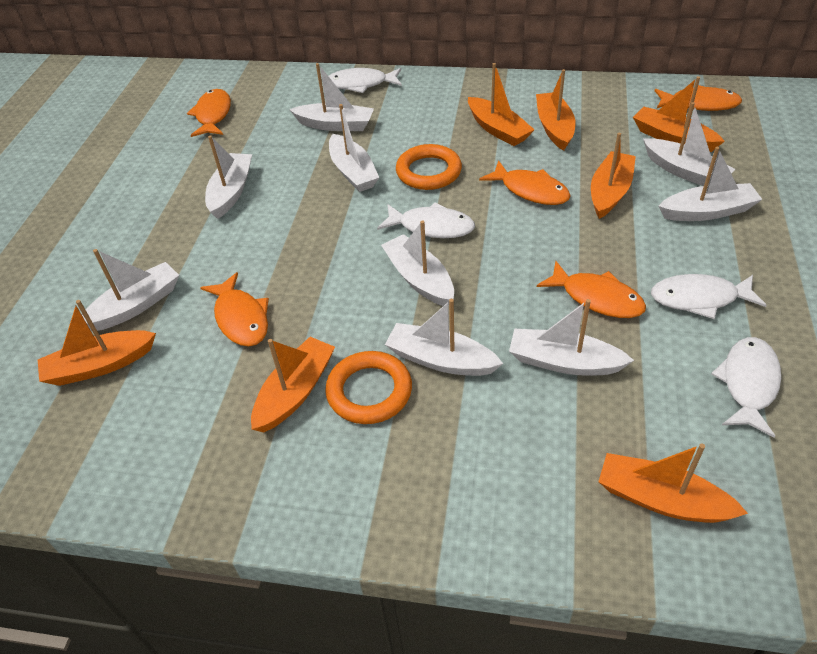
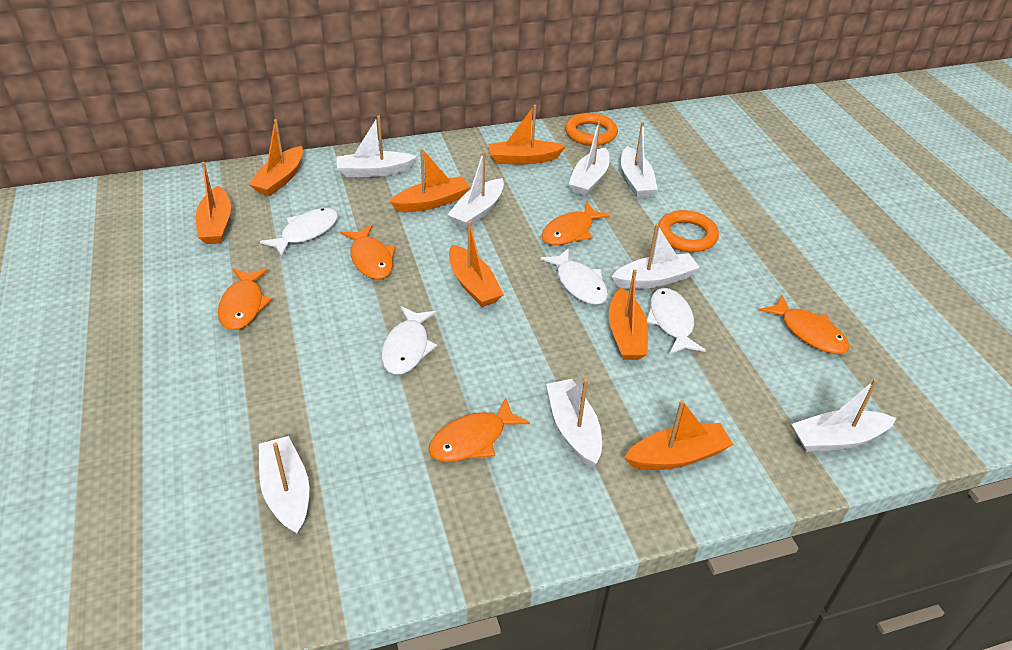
white boat: [81,249,179,331] [205,135,252,219] [289,63,374,131] [329,104,379,192] [381,220,454,306] [385,299,503,376] [509,299,634,376] [643,102,736,186] [659,147,763,221] = 9 -> [259,436,309,535] [336,116,417,177] [447,151,504,229] [546,379,602,467] [568,121,610,196] [611,224,700,289] [621,122,658,198] [792,379,896,452] = 8

